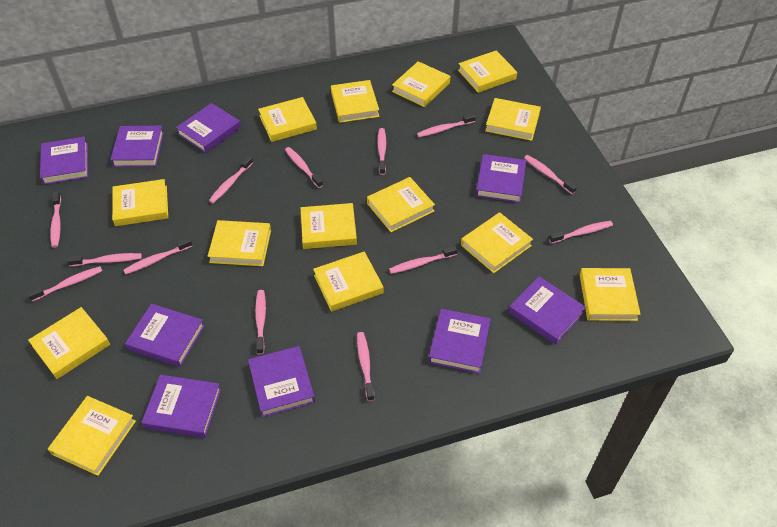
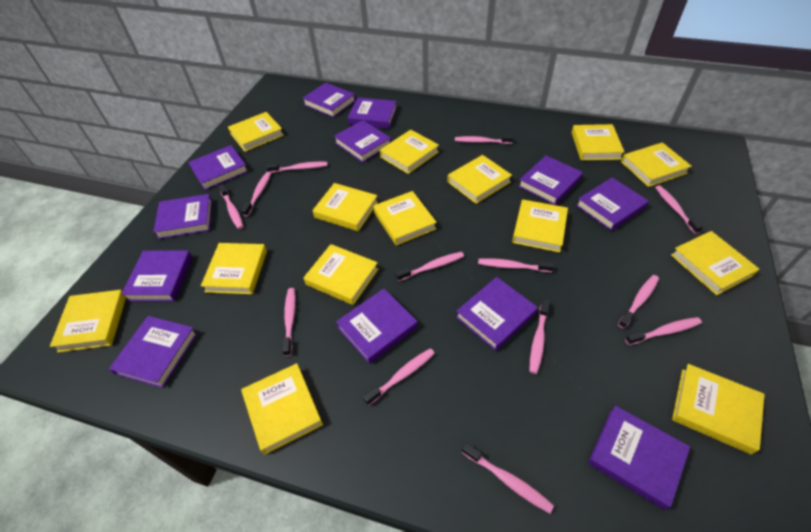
purple book: [40,137,88,185] [110,126,164,167] [125,304,205,367] [141,375,221,438] [176,103,241,153] [248,346,315,417] [428,309,491,374] [476,154,526,203] [509,276,586,345] = 9 -> [109,316,198,388] [121,250,193,301] [153,194,213,239] [188,145,248,190] [302,82,356,118] [334,120,391,163] [336,289,418,364] [348,97,397,129] [456,277,538,351] [518,155,583,205] [576,177,649,231] [588,406,690,510] = 12

